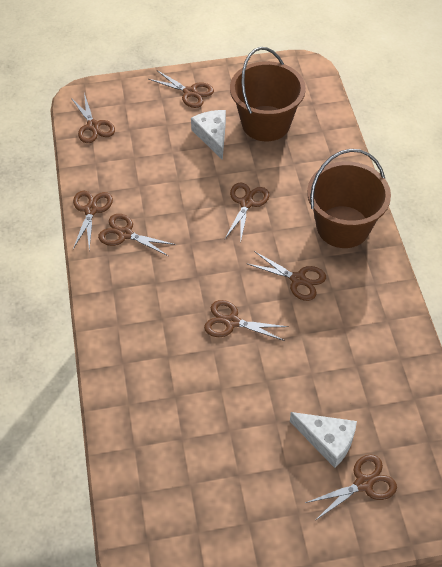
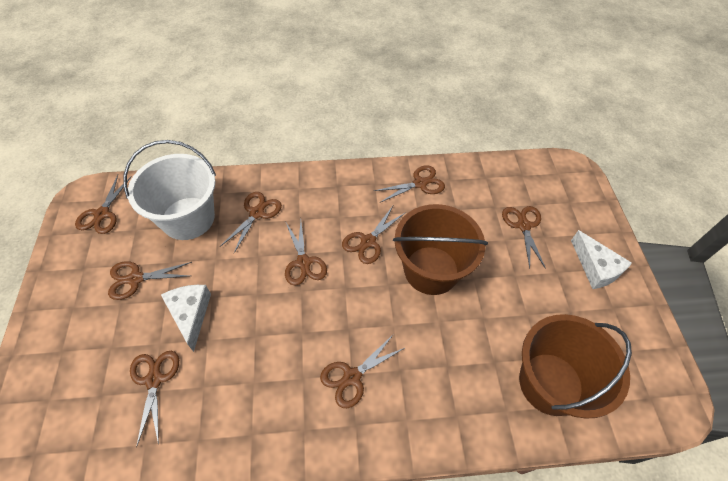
brown scissors: [71,93,115,143] [73,191,113,251] [98,214,176,256] [149,70,214,108] [204,300,289,341] [225,183,269,244] [248,251,326,301] [305,454,397,520] = 8 -> [75,175,132,234] [108,261,192,300] [130,351,179,448] [220,192,282,253] [285,221,327,286] [320,334,406,408] [342,206,406,264] [374,165,445,202] [502,206,546,269] = 9
white bucket: none = 0 -> [123,140,216,240] = 1

